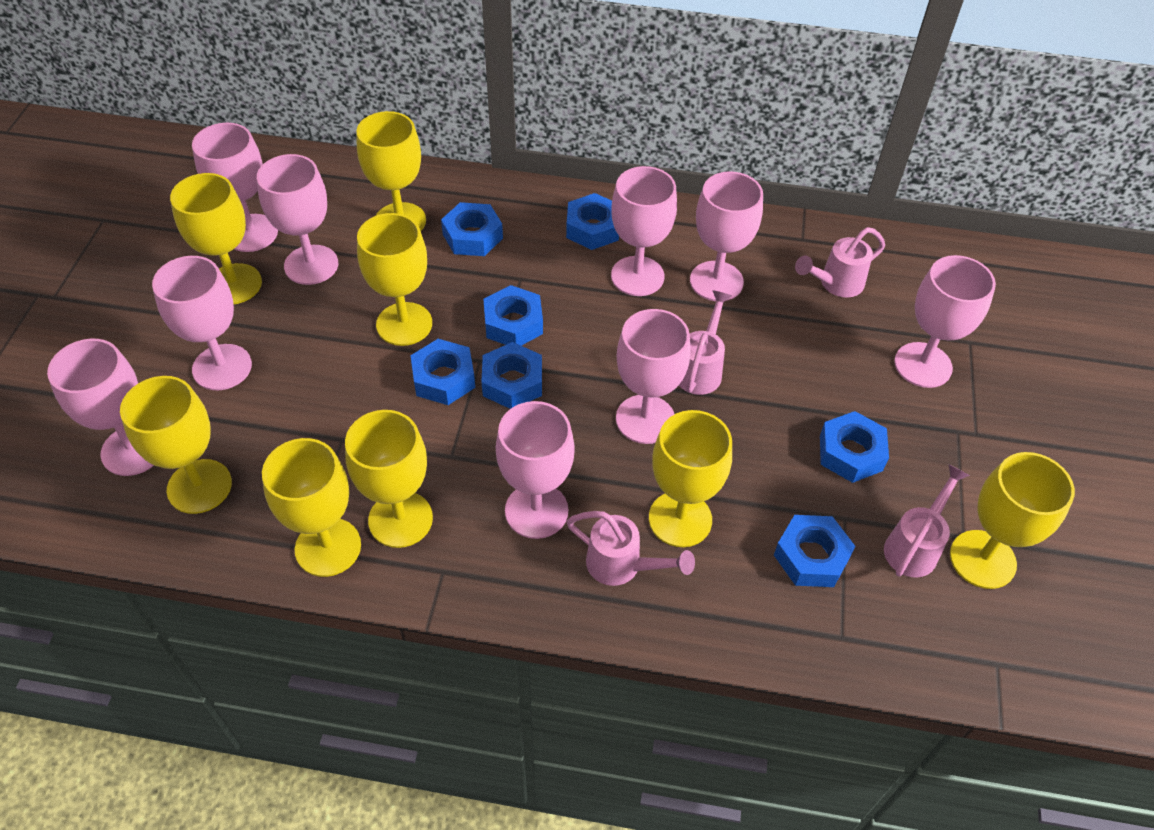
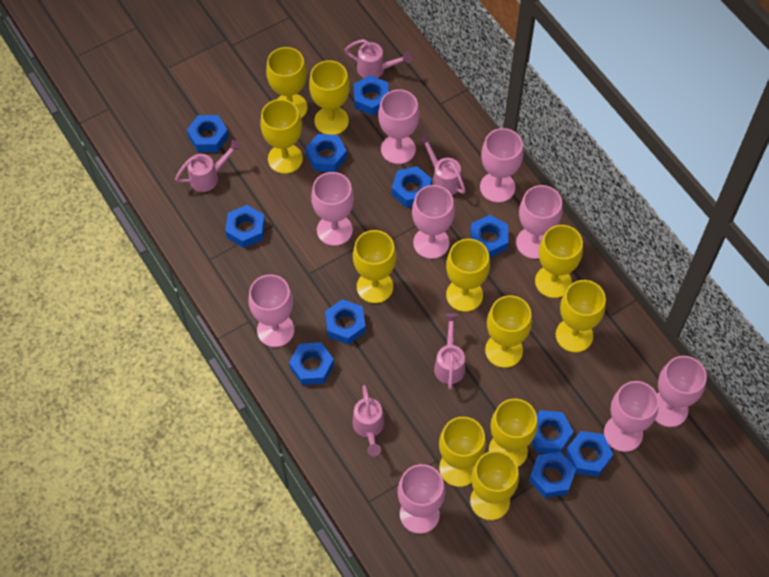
blue nut: [411,339,475,405] [441,202,503,256] [482,342,542,409] [483,285,543,346] [566,193,619,250] [774,515,855,587] [820,411,889,483] = 7 -> [187,115,229,152] [225,205,265,248] [289,342,334,385] [306,134,347,172] [325,299,366,345] [353,75,389,116] [392,166,432,208] [471,215,508,258] [529,452,576,498] [531,410,574,454] [566,431,613,477] = 11
pink watering can: [567,511,695,586] [679,290,732,395] [795,227,885,298] [884,464,970,578] = 4 -> [175,140,241,192] [345,39,412,78] [353,385,384,456] [418,134,466,195] [434,313,465,390] = 5
yellow goblet: [120,376,232,514] [170,173,262,304] [262,438,361,577] [345,410,433,548] [356,111,426,231] [357,213,432,346] [649,410,732,547] [950,452,1075,589] = 8 -> [260,99,303,174] [266,47,307,118] [309,60,350,135] [353,230,396,303] [439,417,486,487] [446,239,490,312] [470,451,519,520] [485,295,532,368] [489,399,538,467] [535,225,583,298] [556,280,606,352] = 11

